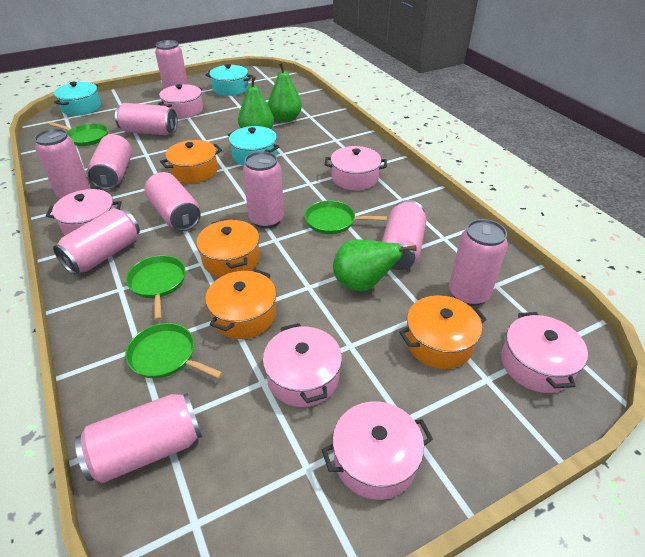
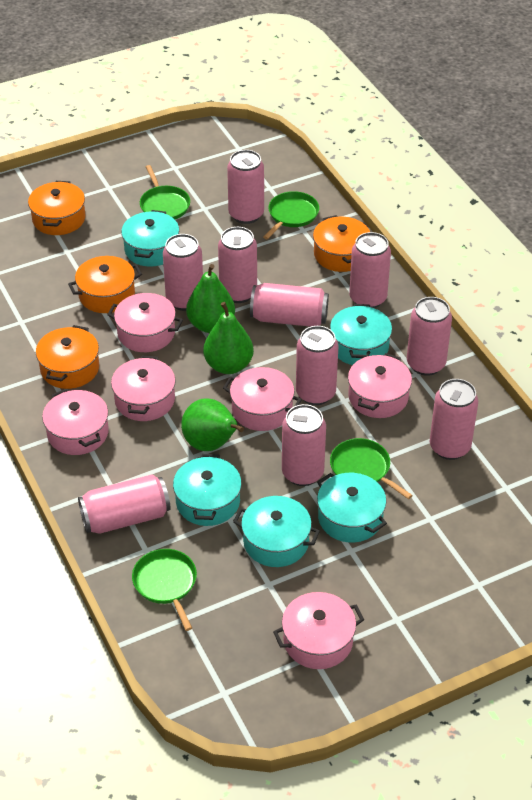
turquoise pot: [54,82,101,116] [205,64,253,96] [228,126,280,166] = 3 -> [121,210,179,267] [173,454,242,526] [233,496,320,567] [317,473,387,543] [330,304,392,365] = 5

